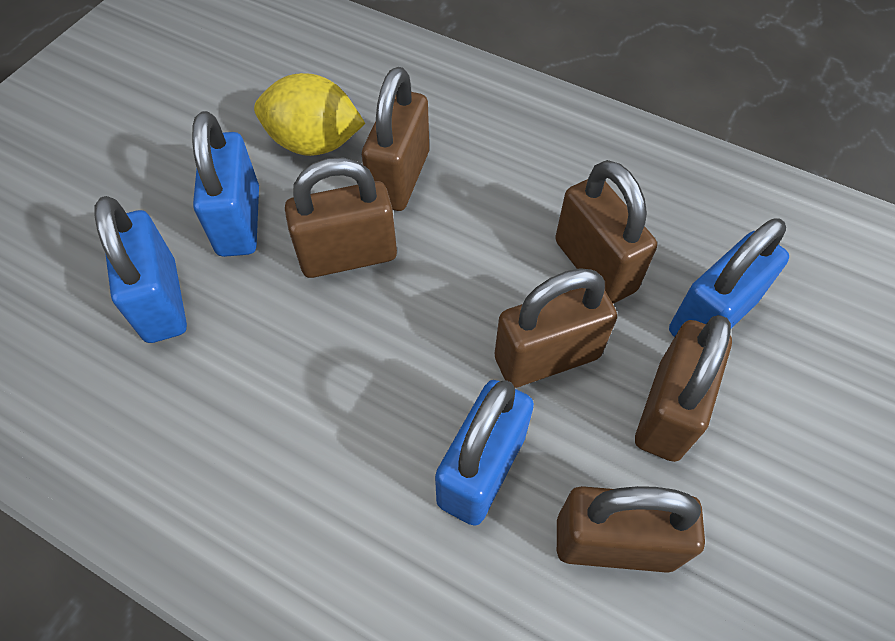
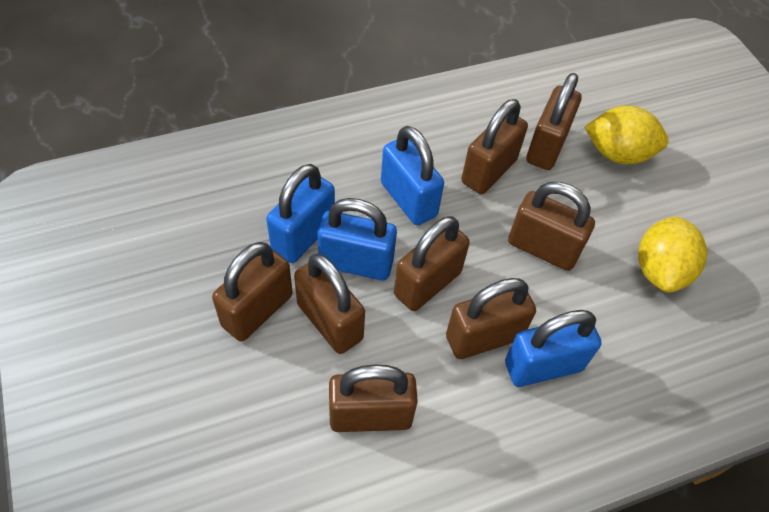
brown padlock: [285,157,397,278] [362,67,429,211] [494,268,617,388] [555,160,657,304] [557,486,705,573] [635,315,732,462] = 6 -> [212,242,293,341] [294,253,365,354] [329,365,418,432] [394,216,470,311] [446,278,536,359] [461,99,528,194] [508,182,595,271] [526,73,582,170] = 8
yellow lemon: [254,73,365,156] = 1 -> [585,106,668,164] [638,216,707,293] = 2

